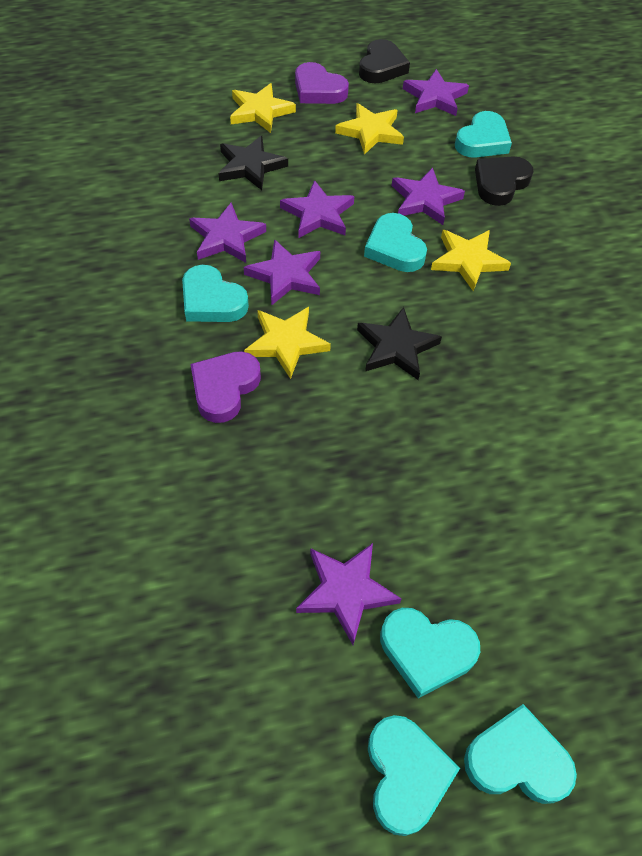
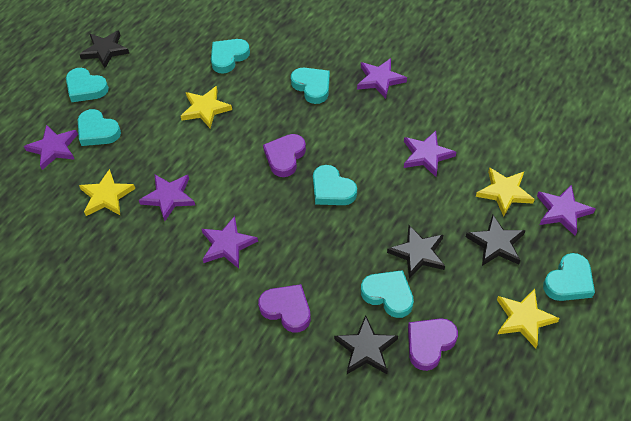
black heart: [359,39,410,83] [475,156,533,206] = 2 -> none = 0
black star: [218,136,288,190] [357,307,442,380] = 2 -> [79,30,130,68] [334,315,398,374] [387,225,445,279] [466,214,526,266] = 4
purple heart: [191,351,261,423] [295,62,349,104] = 2 -> [258,284,311,333] [263,134,306,177] [408,318,458,371] = 3
turquoise heart: [182,265,249,322] [364,213,427,272] [368,715,460,836] [380,608,480,698] [455,111,512,158] [464,704,577,804] = 6 -> [66,68,109,102] [78,109,121,146] [211,39,250,74] [291,68,330,104] [313,165,357,205] [361,270,414,318] [543,253,595,301] = 7

